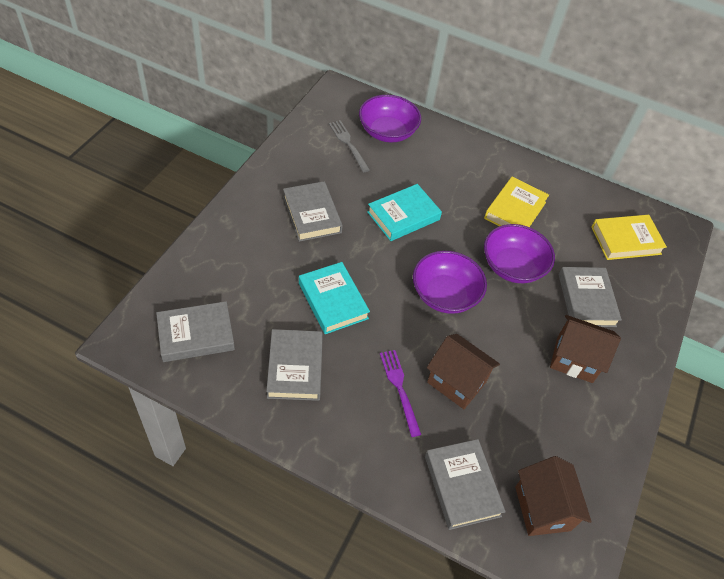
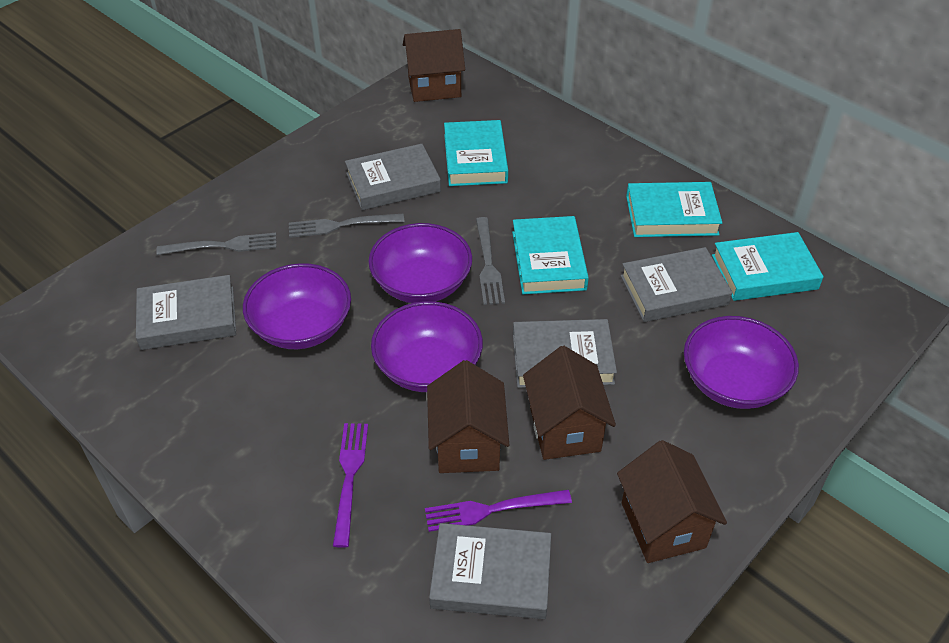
brown house: [427,334,500,409] [515,456,592,536] [550,315,621,383] = 3 -> [403,29,465,102] [427,360,509,473] [523,346,616,460] [617,440,727,563] = 4
grey fork: [329,120,370,172] = 1 -> [156,233,276,255] [289,214,404,238] [476,217,505,305] = 3
purple bowl: [359,95,421,142] [413,251,487,314] [484,224,555,283] = 3 -> [243,263,351,349] [368,223,472,303] [371,301,483,392] [684,316,799,409] = 4
purple fork: [380,350,421,437] = 1 -> [333,423,368,548] [425,490,572,532] = 2
turquoise book: [299,262,370,334] [367,184,442,241] = 2 -> [444,120,508,186] [512,216,589,294] [626,182,722,237] [712,232,824,301] = 4
yellow book: [484,177,549,227] [591,215,667,260] = 2 -> none = 0

